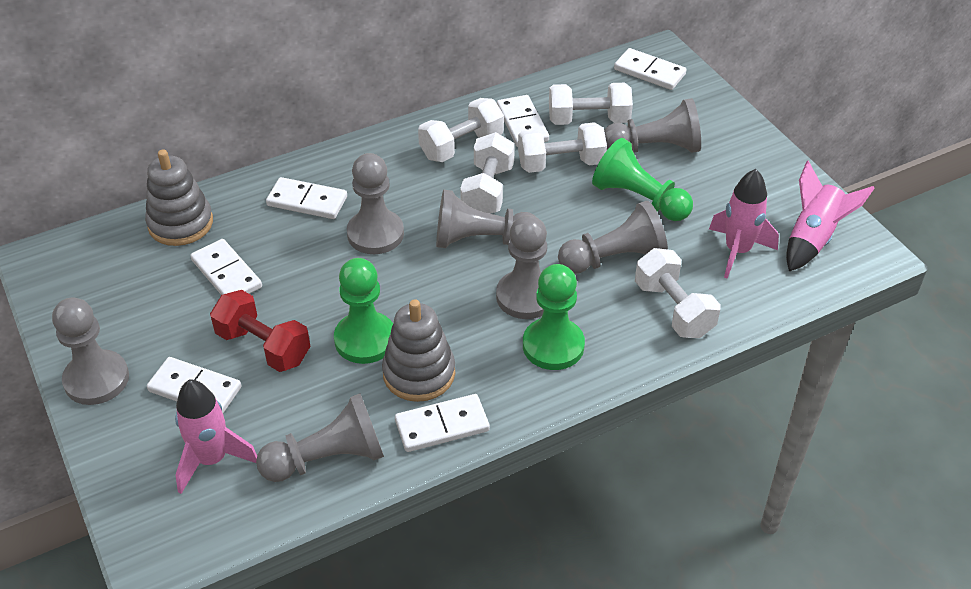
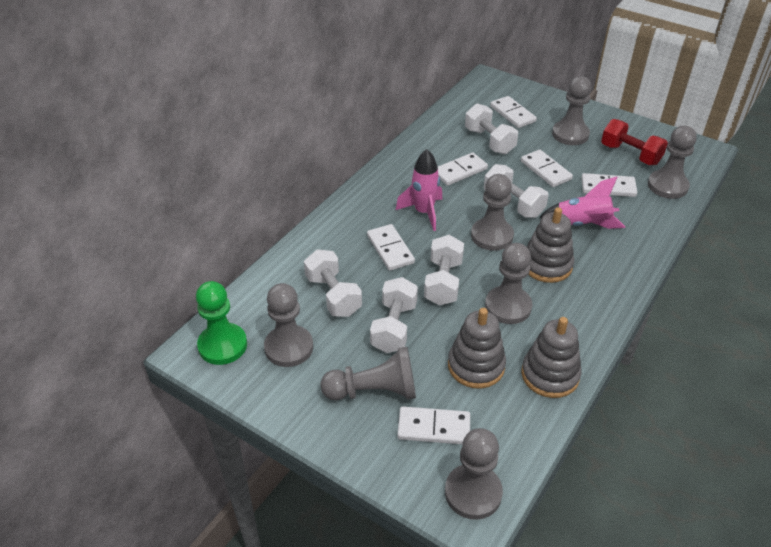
green pawn: [334,258,393,364] [523,264,585,370] [592,138,693,221] = 3 -> [196,281,247,365] = 1
grey stacking toy: [145,150,213,246] [382,299,455,402] = 2 -> [448,308,506,388] [521,317,582,398] [527,207,574,283] = 3
pink rocket: [175,380,257,494] [709,169,779,279] [786,161,875,271] = 3 -> [396,149,442,231] [539,177,625,229] = 2

